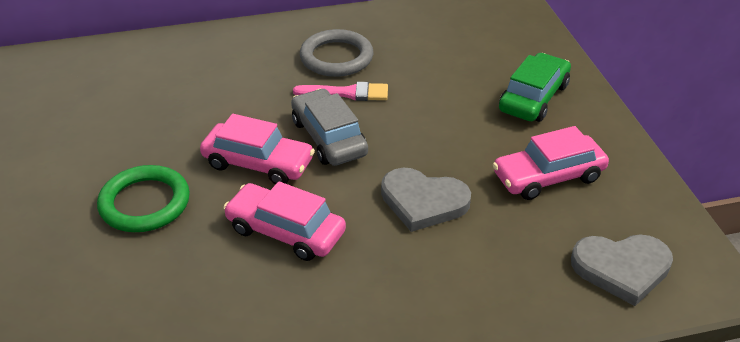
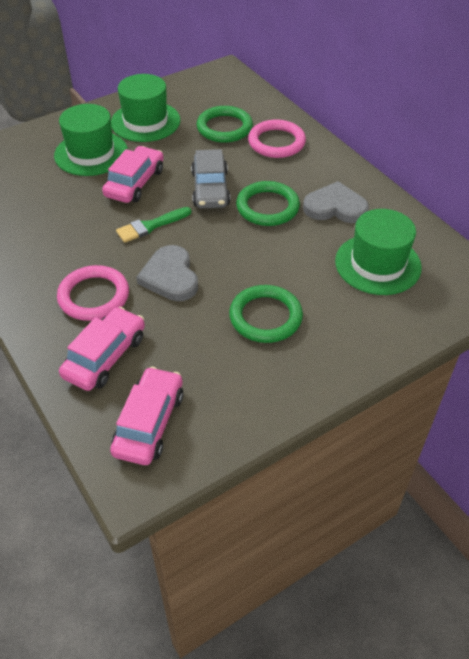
green brush: none = 0 -> [116,207,192,243] = 1
green car: [499,53,571,122] = 1 -> none = 0
green hat: none = 0 -> [54,104,128,176] [111,74,181,142] [335,209,422,295] = 3
green ring: [97,165,190,232] = 1 -> [197,106,253,143] [229,285,303,343] [236,181,300,226] = 3
grey ring: [300,29,373,77] = 1 -> none = 0
pink brush: [293,82,388,101] = 1 -> none = 0
pink ring: none = 0 -> [57,265,129,321] [248,120,306,158] = 2

